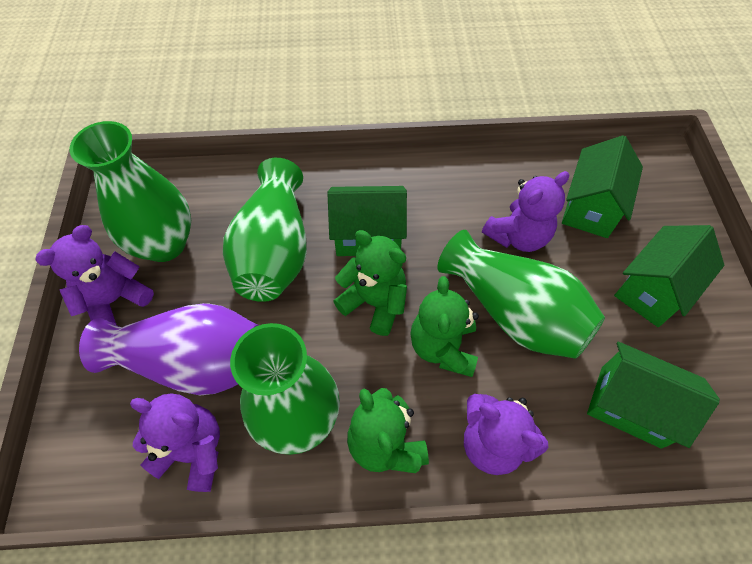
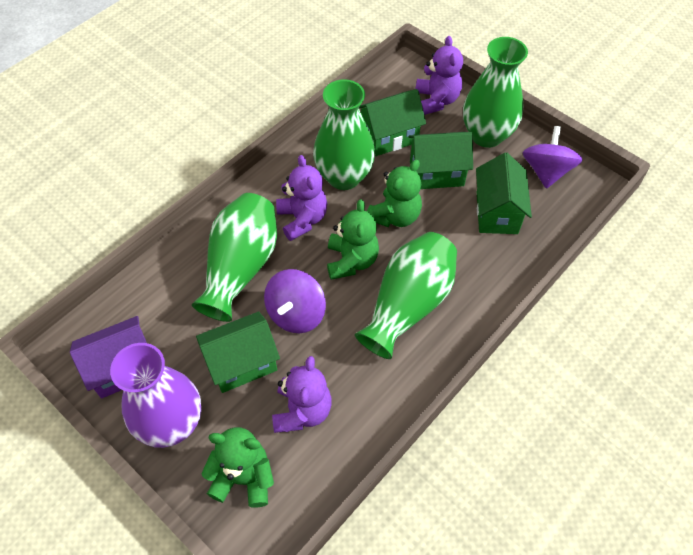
purple house: none = 0 -> [70,316,147,399] = 1
purple spinning top: none = 0 -> [264,269,326,333] [522,126,582,189] = 2
purple teddy bear: [36,225,154,325] [130,393,220,492] [464,394,548,475] [482,171,569,252] = 4 -> [272,356,332,433] [276,155,327,241] [416,36,463,115] = 3

